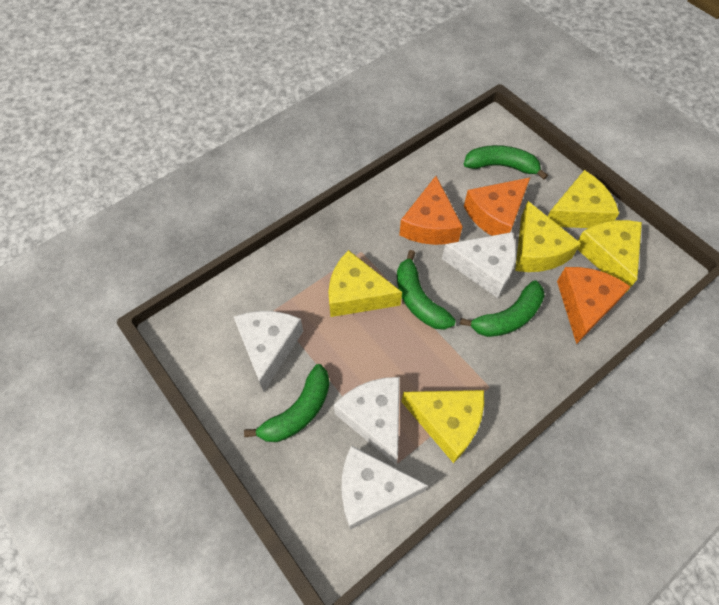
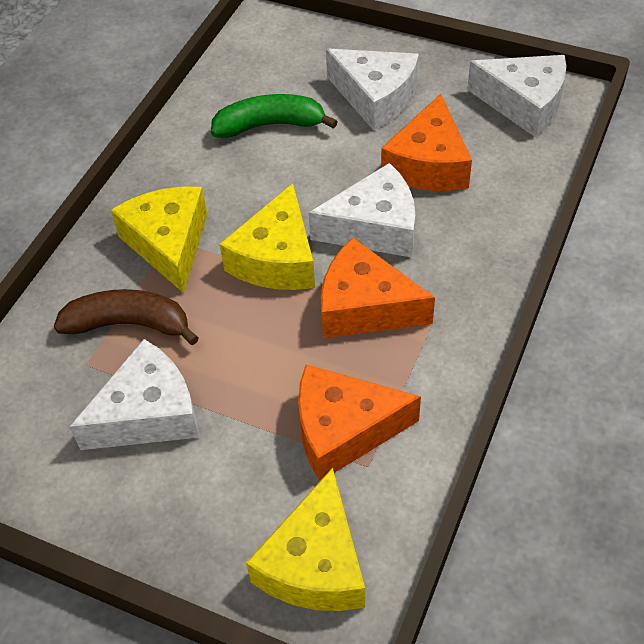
brown banana: none = 0 -> [54,289,199,345] = 1
green banana: [244,364,330,442] [397,250,456,330] [460,281,545,337] [464,145,548,180] = 4 -> [211,94,338,138] = 1
yellow cheese: [328,250,402,317] [401,390,484,463] [515,201,581,272] [548,170,619,228] [577,220,642,293] = 5 -> [111,186,207,293] [220,183,315,290] [246,468,365,611] = 3

